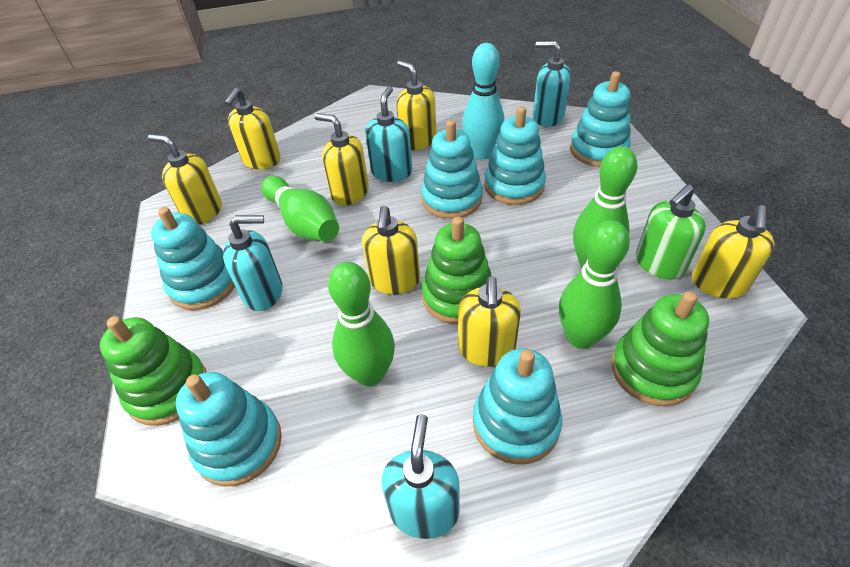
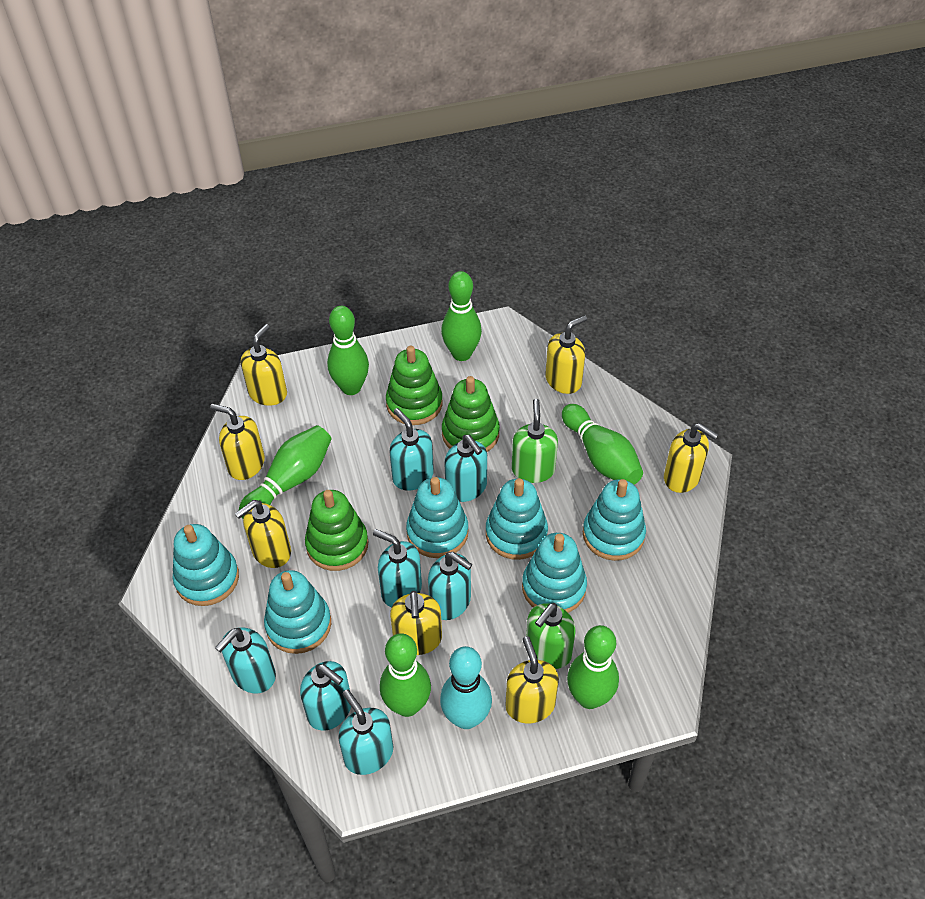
green bowling pin: [261,176,339,242] [328,262,395,387] [559,220,630,349] [573,146,638,268] = 4 -> [239,425,331,518] [327,306,369,395] [380,633,431,717] [441,271,482,361] [562,404,643,485] [567,625,619,709] = 6
green soap dispenser: [636,184,706,279] = 1 -> [512,399,558,483] [526,603,576,669] = 2
turquoise soap dispenser: [223,215,282,311] [365,86,412,182] [381,414,459,539] [533,41,571,127] = 4 -> [215,627,276,693] [300,661,351,731] [338,689,393,775] [373,529,422,607] [389,408,434,491] [428,552,472,620] [444,435,487,502] = 7

